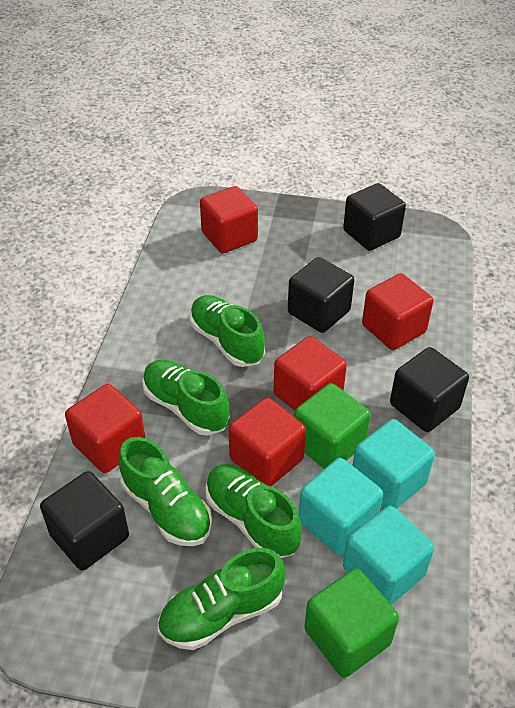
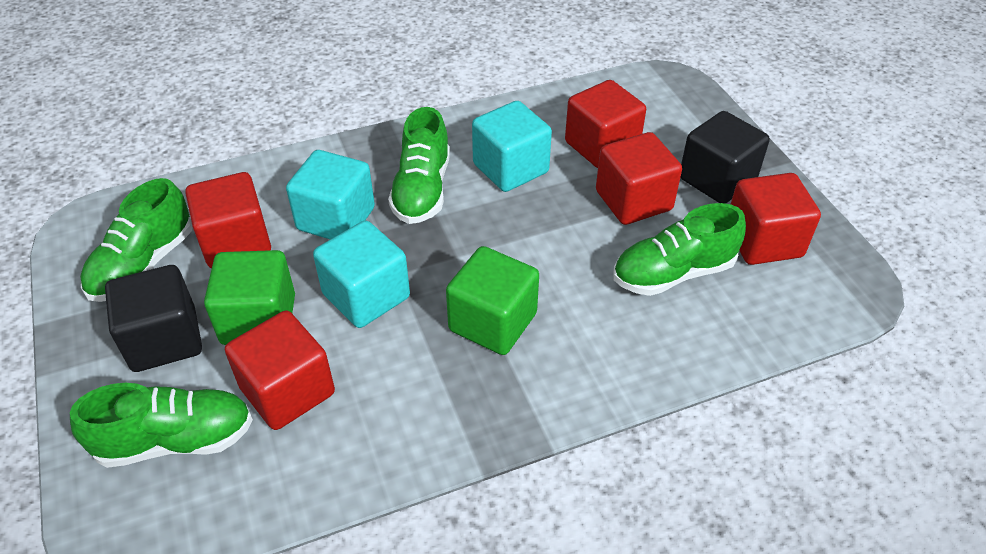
black cube: [40,471,129,570] [288,257,354,333] [343,183,406,251] [390,347,469,432] = 4 -> [105,265,202,372] [680,111,770,204] = 2
green shoe: [119,437,212,546] [142,360,229,435] [158,548,286,650] [190,295,265,367] [205,464,302,558] = 5 -> [70,383,253,468] [80,178,192,302] [388,107,450,224] [613,203,746,296] = 4

